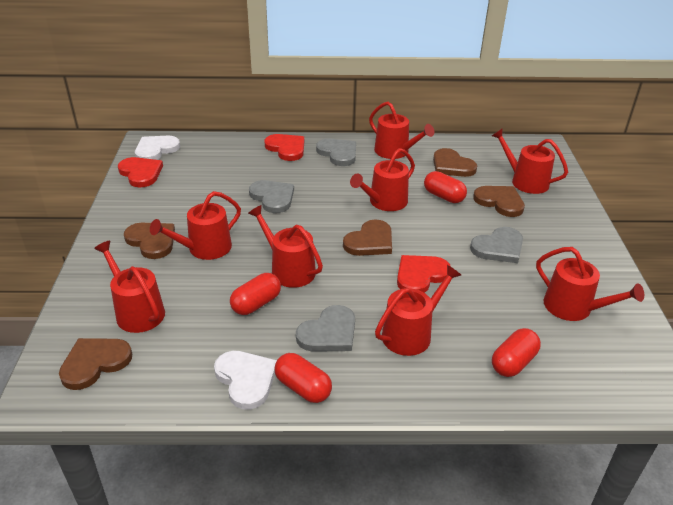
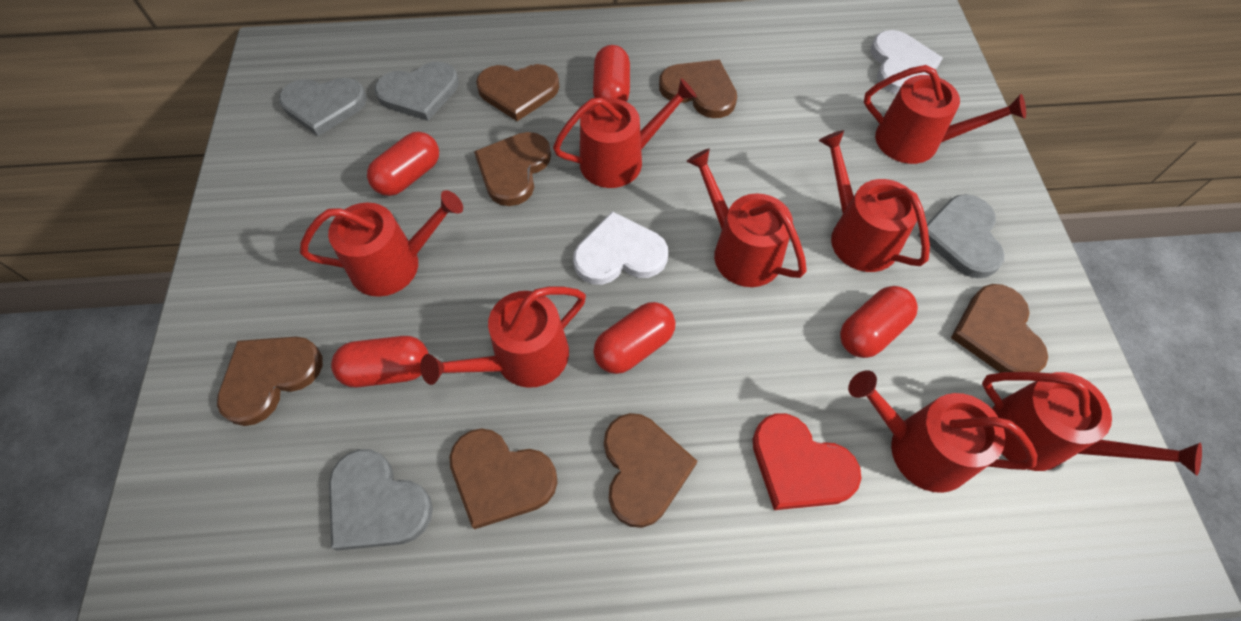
brown heart: [59,338,132,390] [124,223,175,259] [343,219,392,256] [433,148,477,177] [473,186,525,217] = 5 -> [217,337,323,426] [449,428,558,529] [474,132,551,206] [476,64,559,121] [604,413,698,528] [659,60,737,118] [951,284,1048,373] = 7
red capsule: [230,273,281,315] [275,353,332,403] [424,171,467,203] [492,328,541,377] = 4 -> [331,336,429,387] [367,132,439,196] [593,45,630,102] [593,302,675,374] [840,286,918,358] = 5
red heart: [118,157,163,187] [264,134,304,161] [397,255,451,293] = 3 -> [753,413,862,510] = 1

